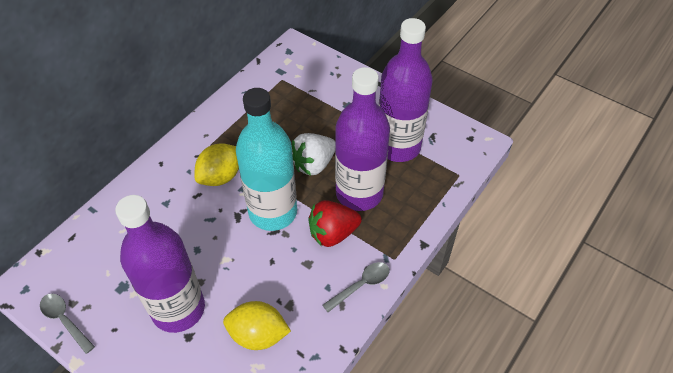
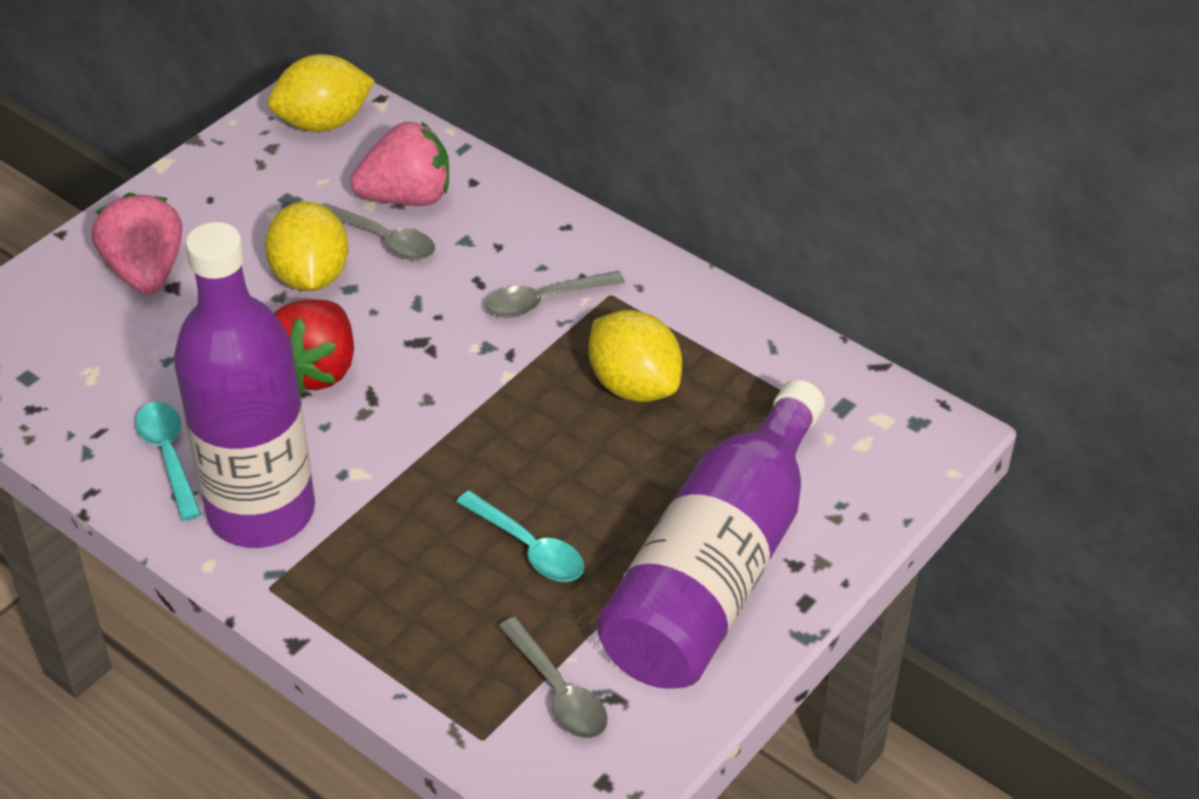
grey spoon: [40,294,95,354] [322,262,390,312] = 2 -> [321,203,435,260] [485,271,625,318] [498,617,608,739] = 3
pink strawberry: none = 0 -> [92,193,182,295] [350,122,449,206] = 2
purple bottle: [115,195,205,333] [335,67,390,211] [379,18,433,162] = 3 -> [174,222,315,548] [597,379,825,689] = 2
turquoise bottle: [236,88,297,231] = 1 -> none = 0
turquoise spoon: none = 0 -> [136,402,201,521] [456,491,584,582] = 2
white strawberry: [292,133,336,175] = 1 -> none = 0
yellow lemon: [194,143,239,186] [223,301,291,350] = 2 -> [265,201,348,291] [268,54,375,132] [589,310,682,402] = 3

